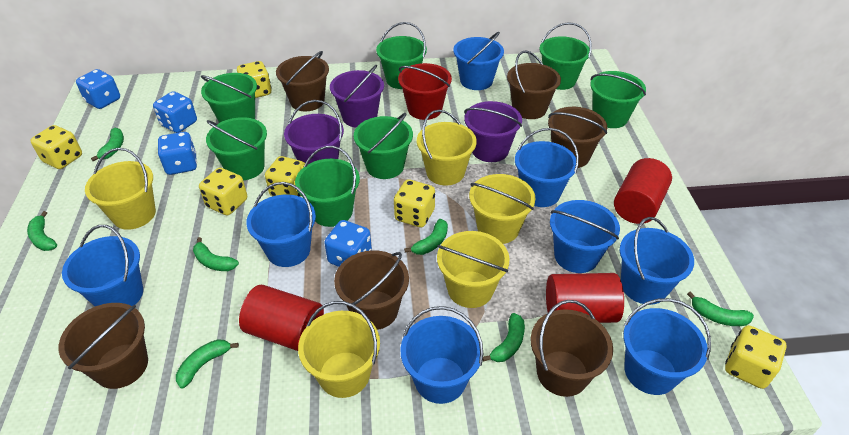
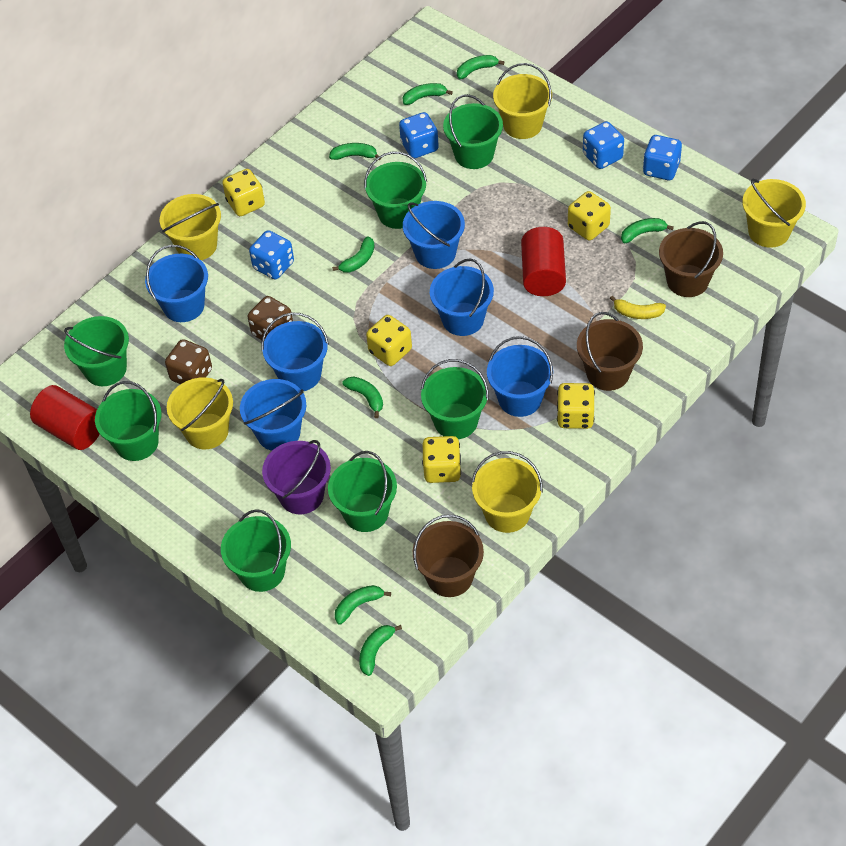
blue bucket: [62,225,143,306] [246,182,316,267] [400,306,483,404] [453,32,504,90] [515,128,579,207] [550,200,620,273] [620,217,694,305] [623,298,711,395] = 8 -> [145,245,208,322] [240,379,306,451] [261,313,329,391] [403,201,465,269] [430,258,494,336] [487,336,553,417] = 6
brown bucket: [59,303,148,389] [276,51,329,111] [334,250,409,330] [507,51,561,119] [531,300,613,397] [548,107,607,168] = 6 -> [413,514,484,597] [577,312,643,391] [659,221,723,297] = 3
brown dice: none = 0 -> [165,339,212,384] [248,296,293,340] = 2
green banana: [27,211,57,251] [91,128,124,161] [176,339,239,389] [193,237,239,271] [404,219,448,255] [483,313,525,362] [687,291,754,326] = 7 -> [329,143,381,160] [332,237,375,273] [335,585,391,625] [342,376,383,418] [359,625,402,676] [403,83,453,105] [457,55,504,79] [621,218,674,243] = 8
purple bucket: [284,100,344,164] [330,65,384,128] [464,101,522,162] = 3 -> [262,440,331,514] = 1
red bucket: [398,63,452,120] = 1 -> none = 0
red cylinder: [239,285,324,351] [546,273,624,323] [614,158,672,224] = 3 -> [30,385,100,450] [521,227,566,296] = 2
yellow banana: none = 0 -> [610,296,666,319] = 1
yellow dice: [30,125,82,169] [199,168,247,215] [237,61,272,98] [265,156,305,197] [394,179,435,228] [725,325,787,389] = 6 -> [222,169,265,216] [366,315,412,366] [422,436,461,483] [557,383,595,429] [568,191,611,241] = 5

